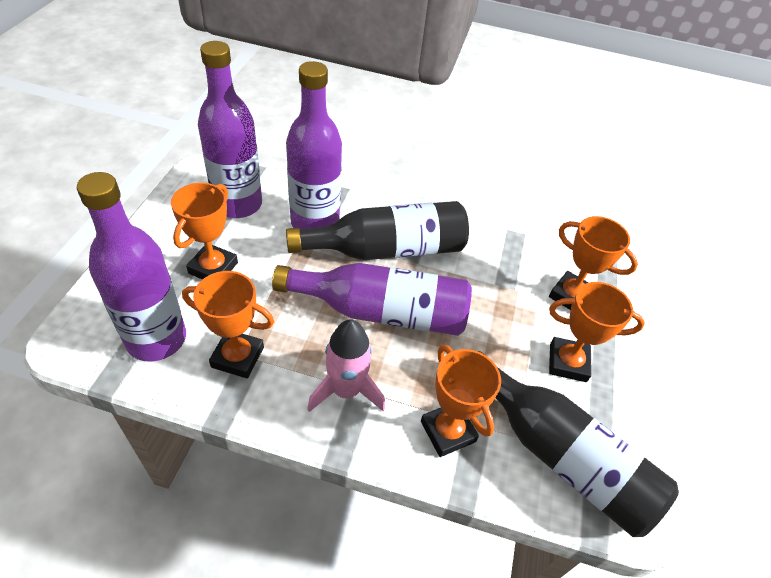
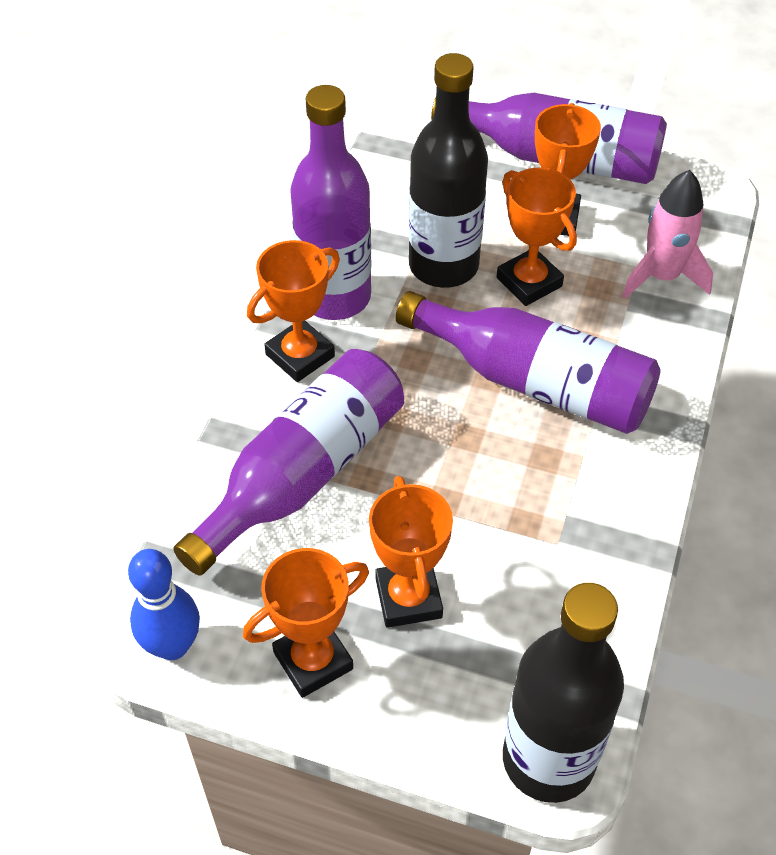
blue bowling pin: none = 0 -> [128,549,200,660] = 1

